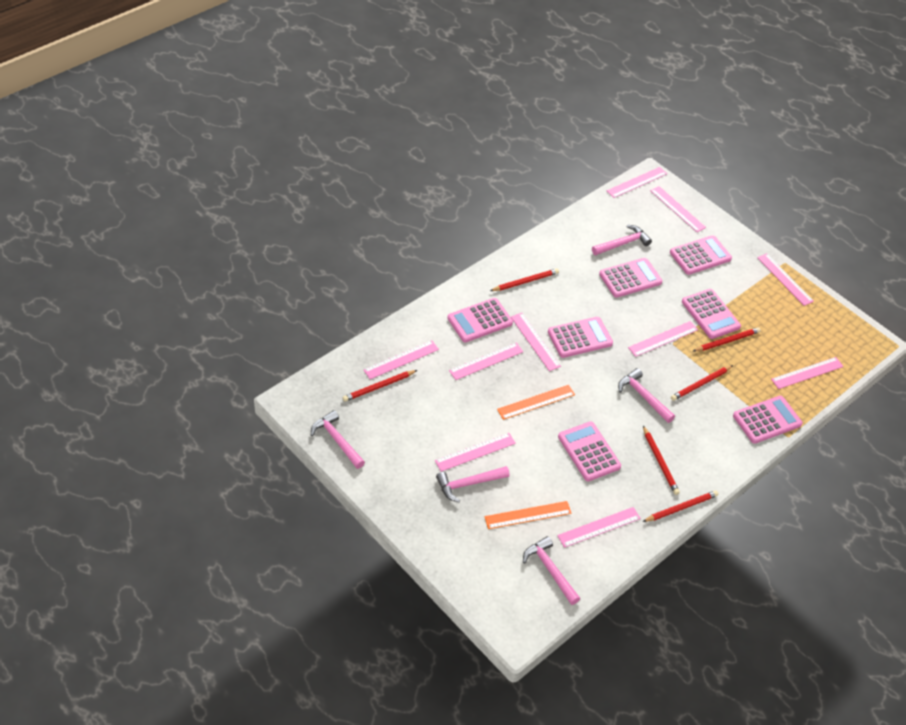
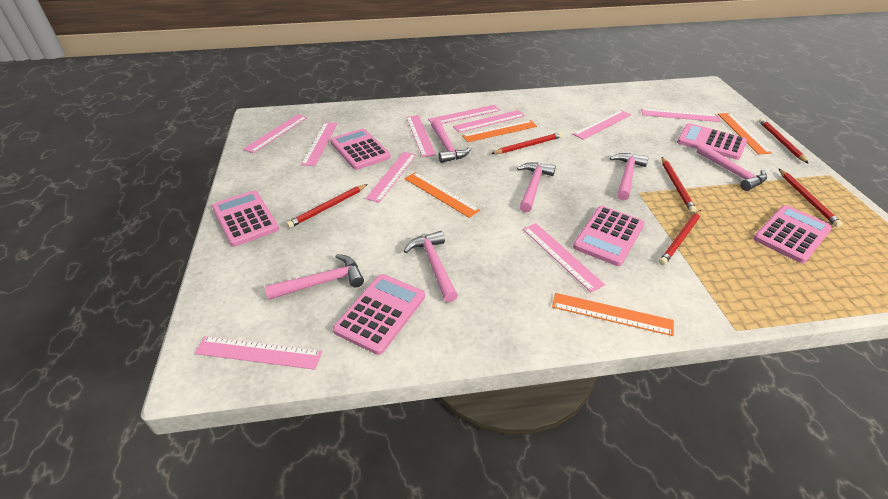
orange ruler: [484,501,572,529] [497,385,575,420] = 2 -> [404,172,480,218] [462,120,537,142] [552,293,674,336] [718,113,771,154] = 4
pink calculator: [447,298,513,342] [548,317,613,358] [558,421,621,481] [599,258,662,298] [670,235,732,275] [682,289,741,339] [733,396,803,444] = 7 -> [212,190,279,247] [330,128,391,170] [333,274,425,355] [573,206,645,266] [677,123,747,160] [753,205,833,263] = 6
pink hammer: [311,410,365,469] [436,466,510,502] [523,536,580,605] [592,225,652,255] [618,368,675,423] = 5 -> [265,254,364,300] [404,231,458,302] [431,120,471,163] [517,162,556,212] [610,153,649,200] [697,144,767,191] = 6

